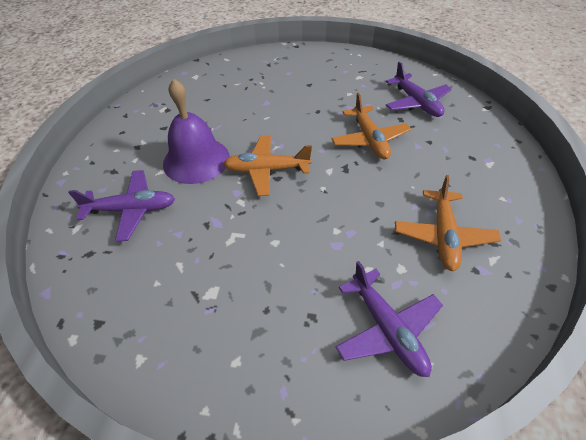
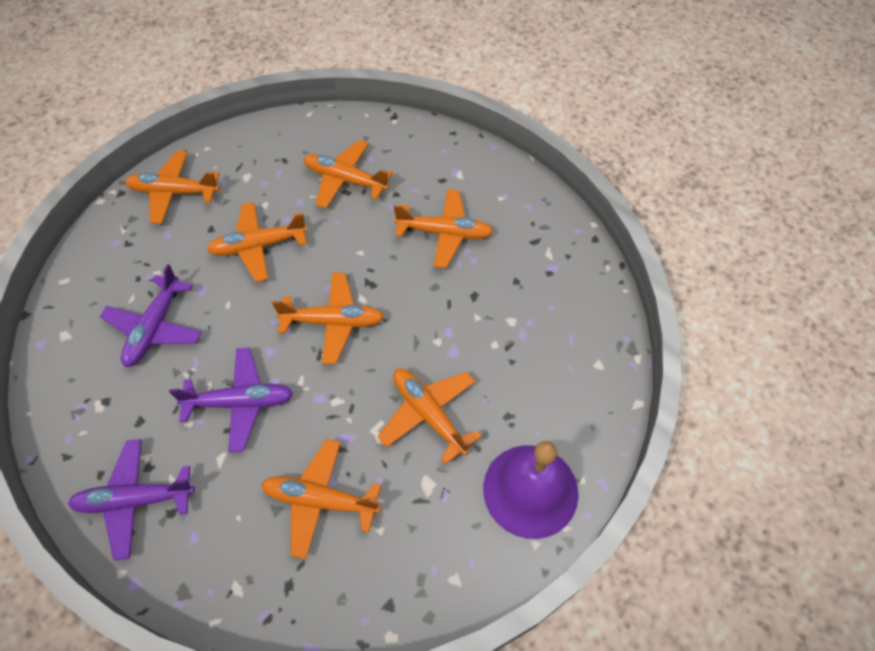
orange plane: [223,135,312,196] [331,93,411,159] [395,175,501,271] = 3 -> [125,150,220,224] [207,202,308,282] [261,439,381,559] [272,273,384,364] [304,140,393,208] [378,369,482,464] [393,189,493,268] = 7

